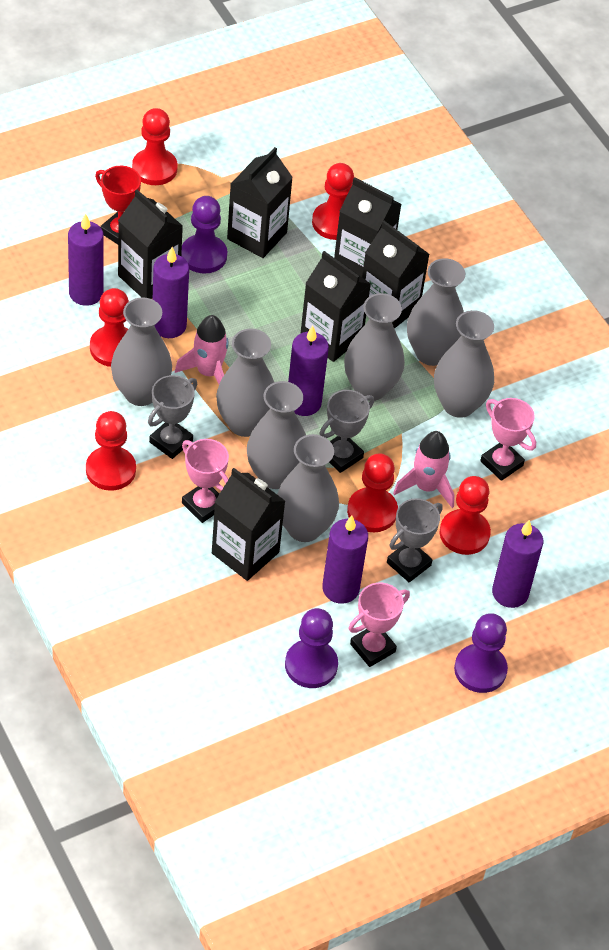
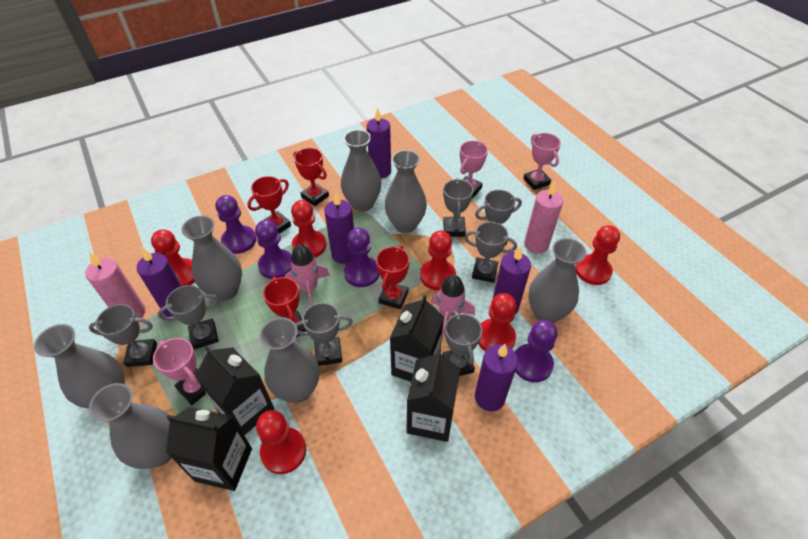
black carton: [118,190,183,299] [212,468,285,581] [227,147,293,258] [300,251,371,362] [334,177,402,277] [362,221,430,329] = 6 -> [166,407,252,491] [195,346,274,435] [390,295,444,382] [407,349,461,442] = 4
grey trophy: [148,375,197,459] [320,390,374,473] [387,498,443,582] = 3 -> [89,304,157,367] [157,285,219,350] [295,303,353,366] [443,178,473,237] [443,310,482,376] [464,222,517,283] [475,190,522,245] = 7
pink candle: none = 0 -> [85,252,145,318] [524,182,563,253] = 2
purple pawn: [181,196,227,274] [285,608,338,688] [454,613,508,693] = 3 -> [216,195,256,254] [255,220,292,279] [344,228,379,287] [515,320,557,382] = 4
red trophy: [95,166,141,244] = 1 -> [247,176,291,233] [263,277,306,337] [293,148,329,206] [376,245,410,309] = 4

